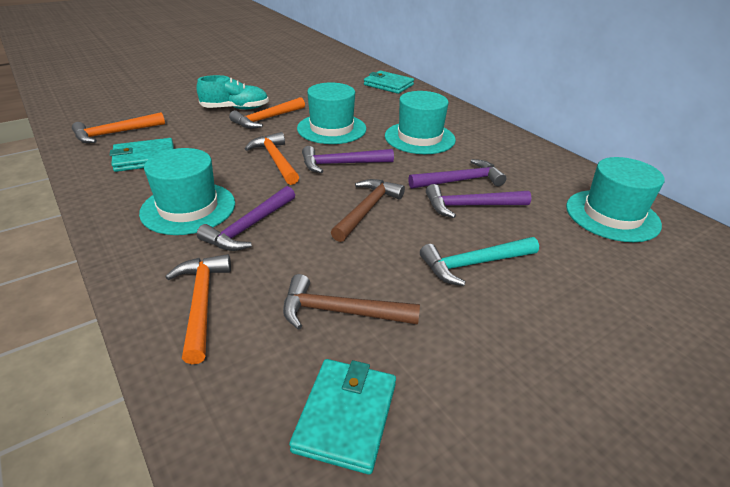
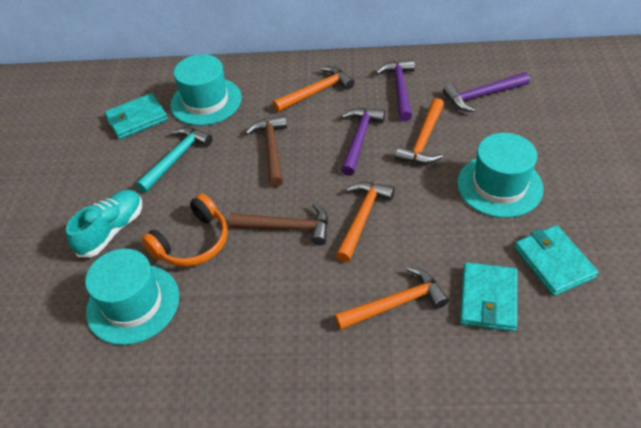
orange headphones: none = 0 -> [141,194,228,267] = 1
purple hammer: [197,186,295,251] [302,146,394,173] [408,159,506,189] [426,184,532,218] = 4 -> [341,108,385,176] [376,59,415,121] [443,72,530,112] = 3
turquoise hat: [139,148,235,235] [297,82,366,144] [385,91,456,154] [566,157,665,242] = 4 -> [85,249,179,345] [170,54,242,126] [457,133,543,218] = 3

